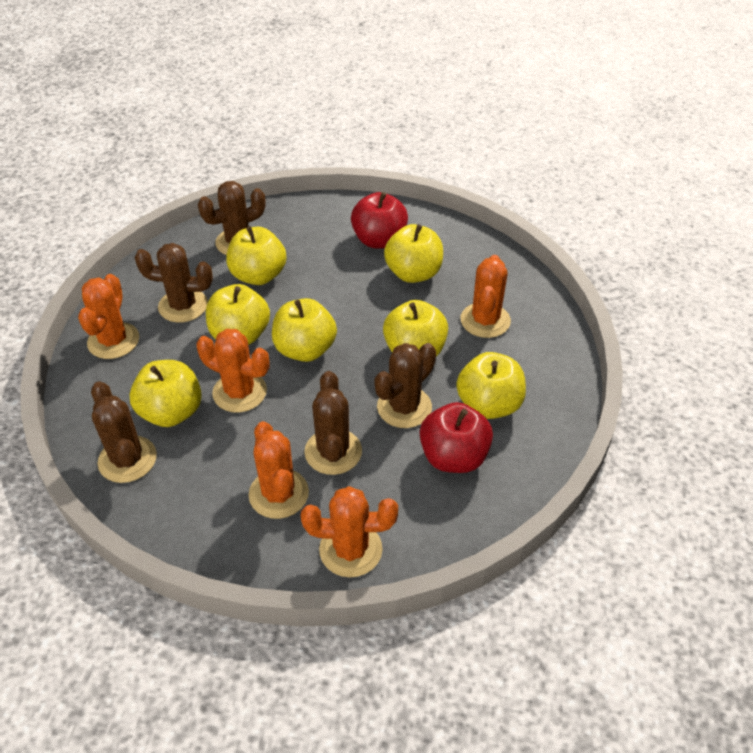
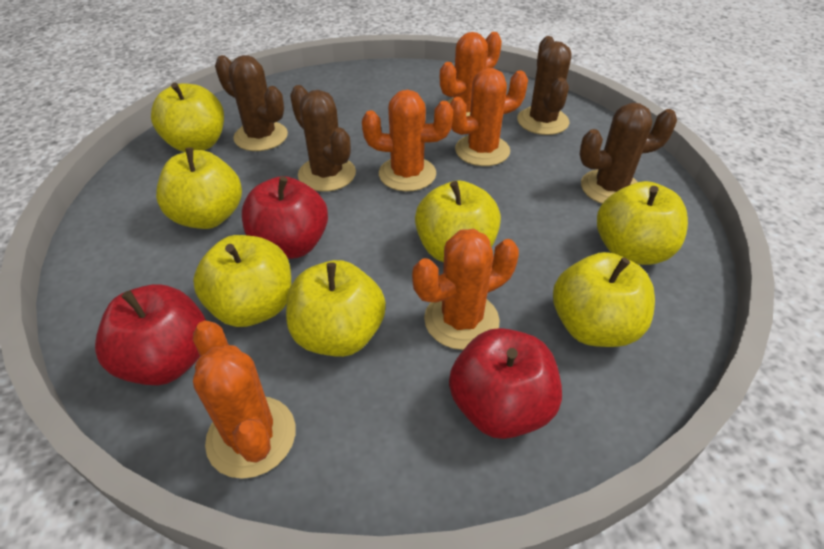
brown cactus: [91,381,157,483] [135,243,213,323] [198,181,266,255] [304,371,362,475] [374,343,436,428] = 5 -> [215,55,288,151] [290,85,356,192] [517,36,572,135] [579,103,677,204] = 4
red apple: [351,192,408,249] [420,402,493,473] = 2 -> [95,284,206,385] [242,176,328,259] [449,328,562,439] = 3

